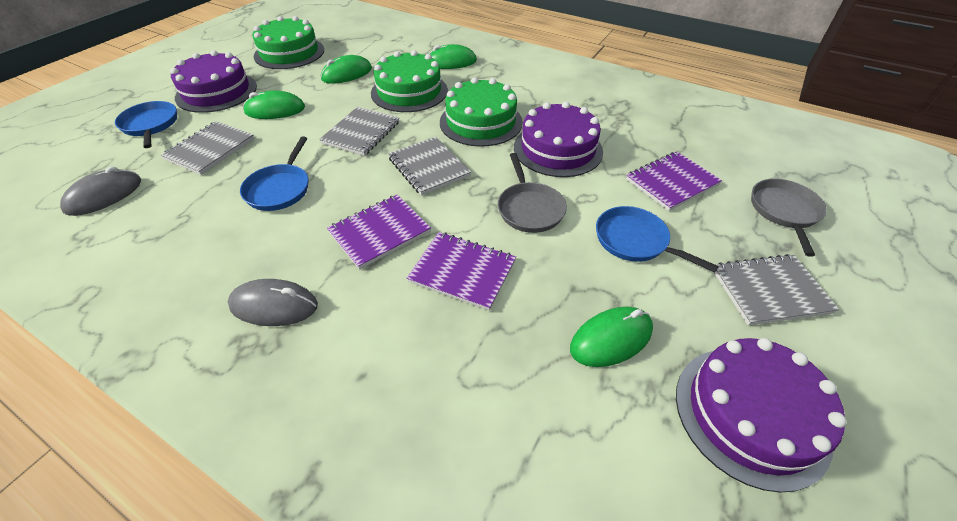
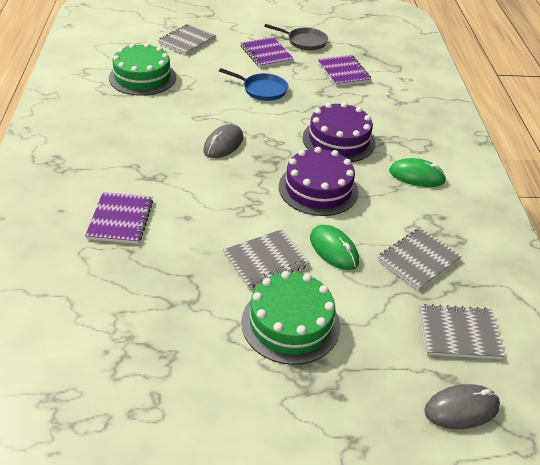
blue pan: [115,101,177,148] [240,136,309,211] [596,206,719,273] = 3 -> [219,68,288,101] = 1
green cake: [252,16,324,69] [371,50,448,112] [440,77,523,147] = 3 -> [109,43,176,96] [241,271,340,365] = 2
green mouse: [243,90,305,119] [321,55,372,84] [429,44,477,69] [570,307,653,367] = 4 -> [310,225,359,270] [389,158,446,187] = 2
grey pan: [498,153,567,233] [751,179,827,257] = 2 -> [264,24,328,50] = 1
purple cake: [170,50,257,113] [514,102,603,177] [676,338,847,493] = 3 -> [279,147,358,216] [303,102,375,162] = 2

